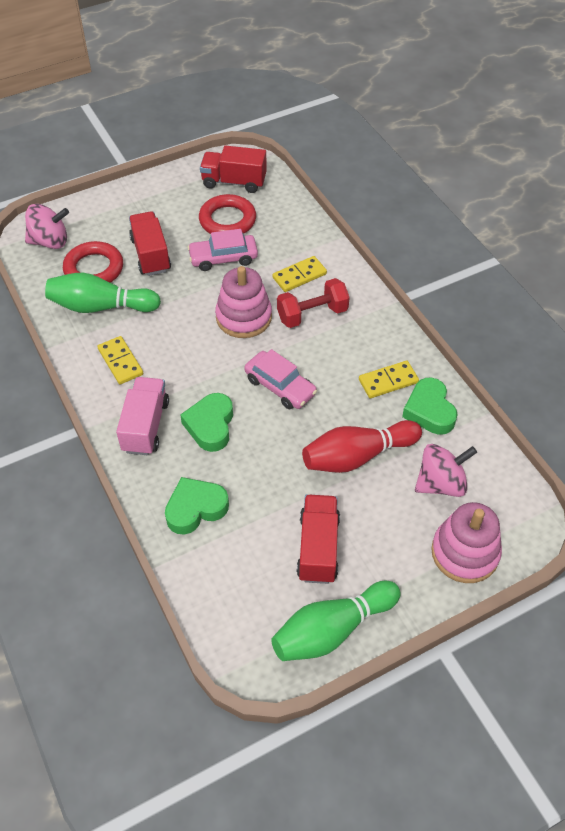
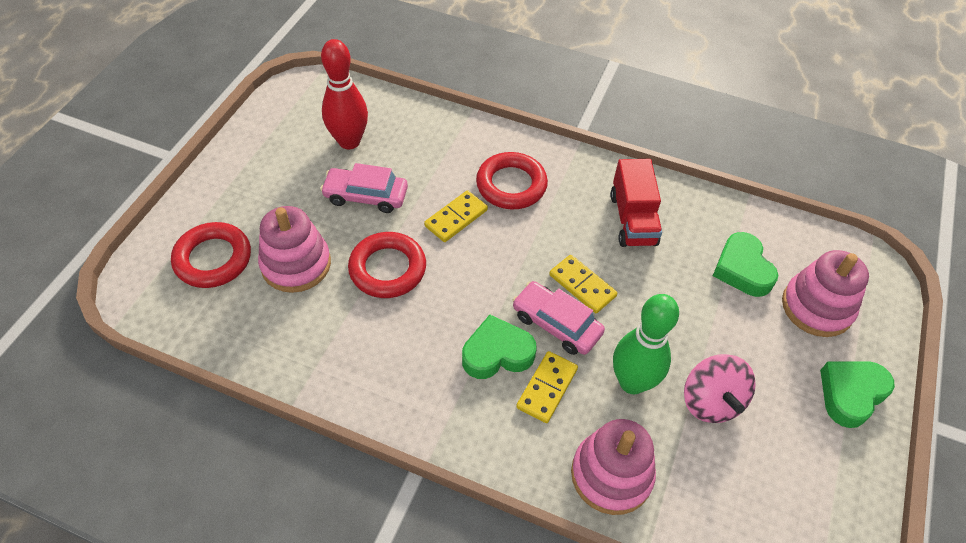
green bowling pin: [45,273,161,313] [271,581,401,661] = 2 -> [613,294,679,394] = 1
pink spinning top: [25,204,69,249] [415,444,477,497] = 2 -> [684,354,756,423] = 1
pink stacking toy: [215,266,272,338] [431,502,502,583] = 2 -> [258,206,331,293] [571,419,656,515] [782,250,869,337] = 3
pink truck: [116,377,169,455] = 1 -> none = 0
red dumbbell: [277,278,350,328] = 1 -> none = 0
red ring: [63,241,123,283] [199,194,256,234] = 2 -> [171,222,251,288] [348,232,426,298] [476,152,548,209] = 3
red truck: [129,211,171,276] [200,146,267,193] [297,495,340,584] = 3 -> [610,159,662,247] = 1

